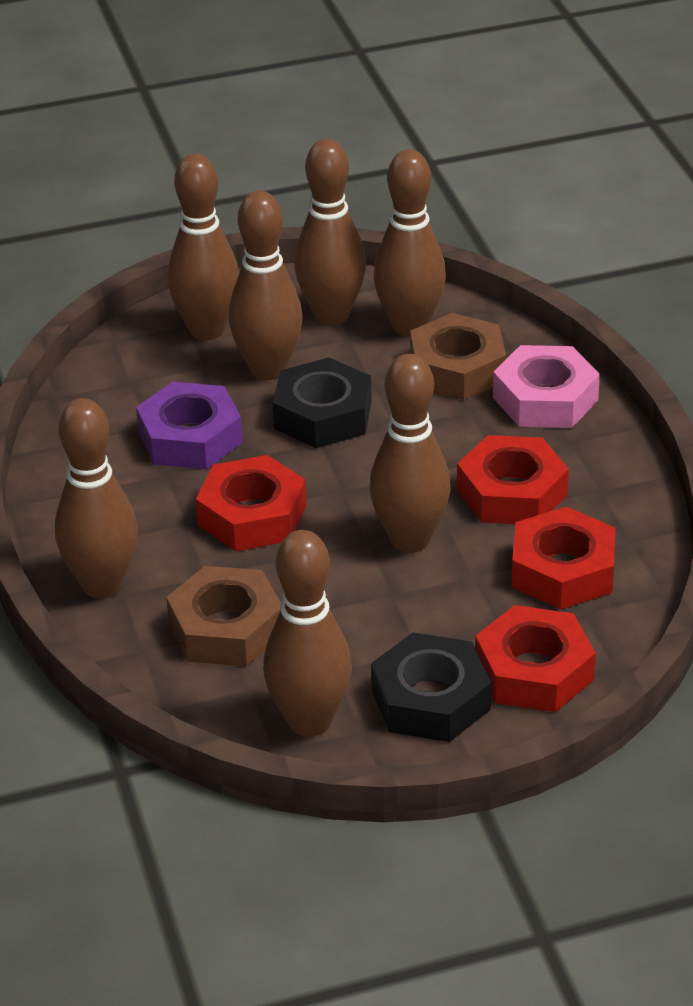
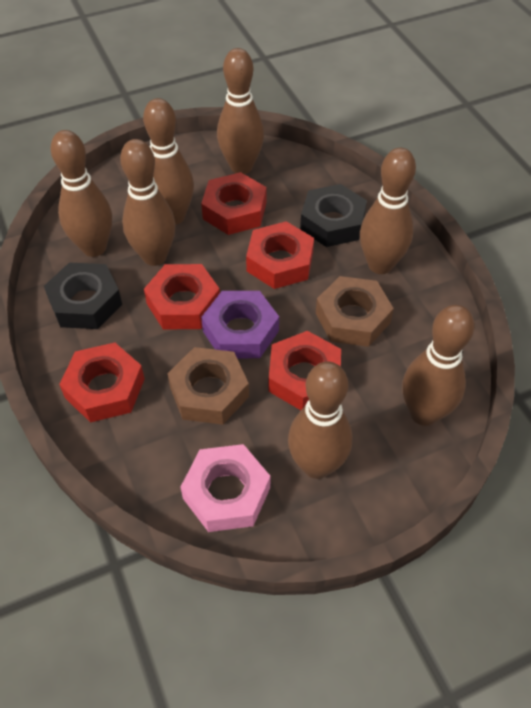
red nut: [196,455,306,551] [457,435,569,524] [475,605,596,712] [512,506,615,609] = 4 -> [59,342,145,423] [144,264,220,329] [201,172,266,235] [246,221,314,289] [269,331,341,410] = 5

